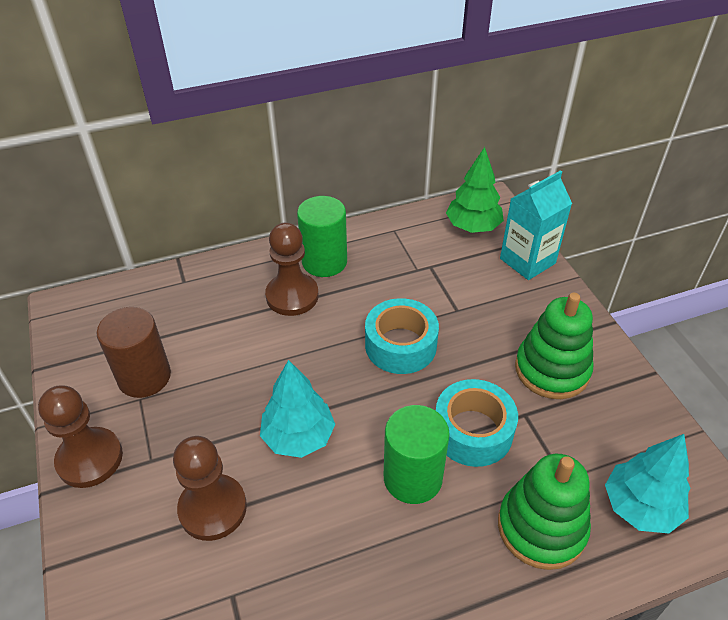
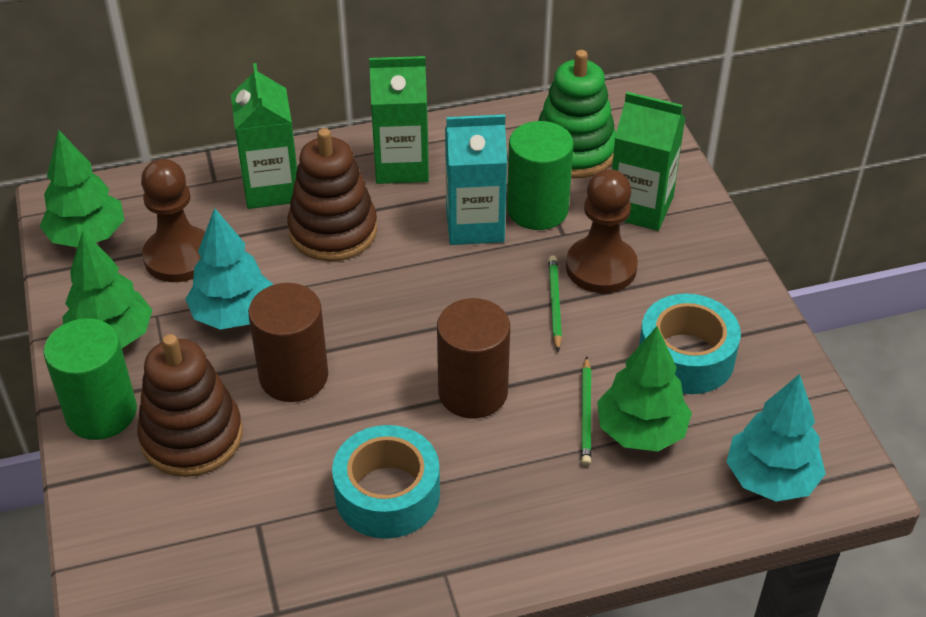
brown cylinder: [97,307,171,398] = 1 -> [248,283,328,402] [437,298,510,418] = 2
brown pawn: [38,386,123,488] [173,436,247,541] [265,223,319,316] = 3 -> [141,159,205,282] [566,169,638,293] = 2
brown stacking toy: none = 0 -> [137,334,243,477] [287,128,377,261] = 2
green carton: none = 0 -> [231,63,297,209] [369,56,429,184] [612,92,686,231] = 3
green pencil: none = 0 -> [548,256,562,352] [581,357,591,466] = 2
green stacking toy: [498,454,591,570] [515,293,593,399] = 2 -> [538,50,616,178] = 1
green tree: [446,147,504,233] = 1 -> [40,129,124,247] [62,230,152,348] [597,326,692,452] = 3

